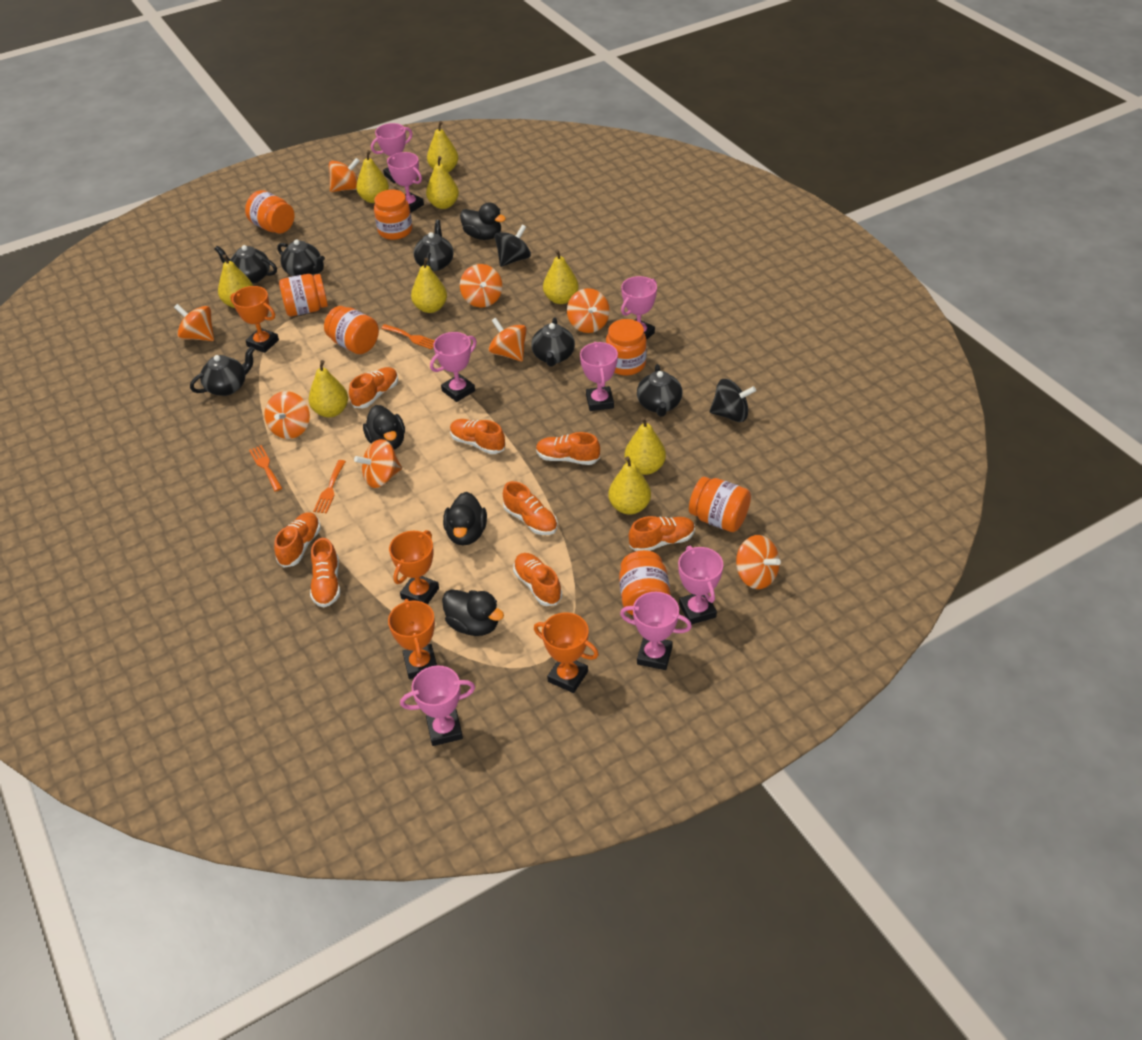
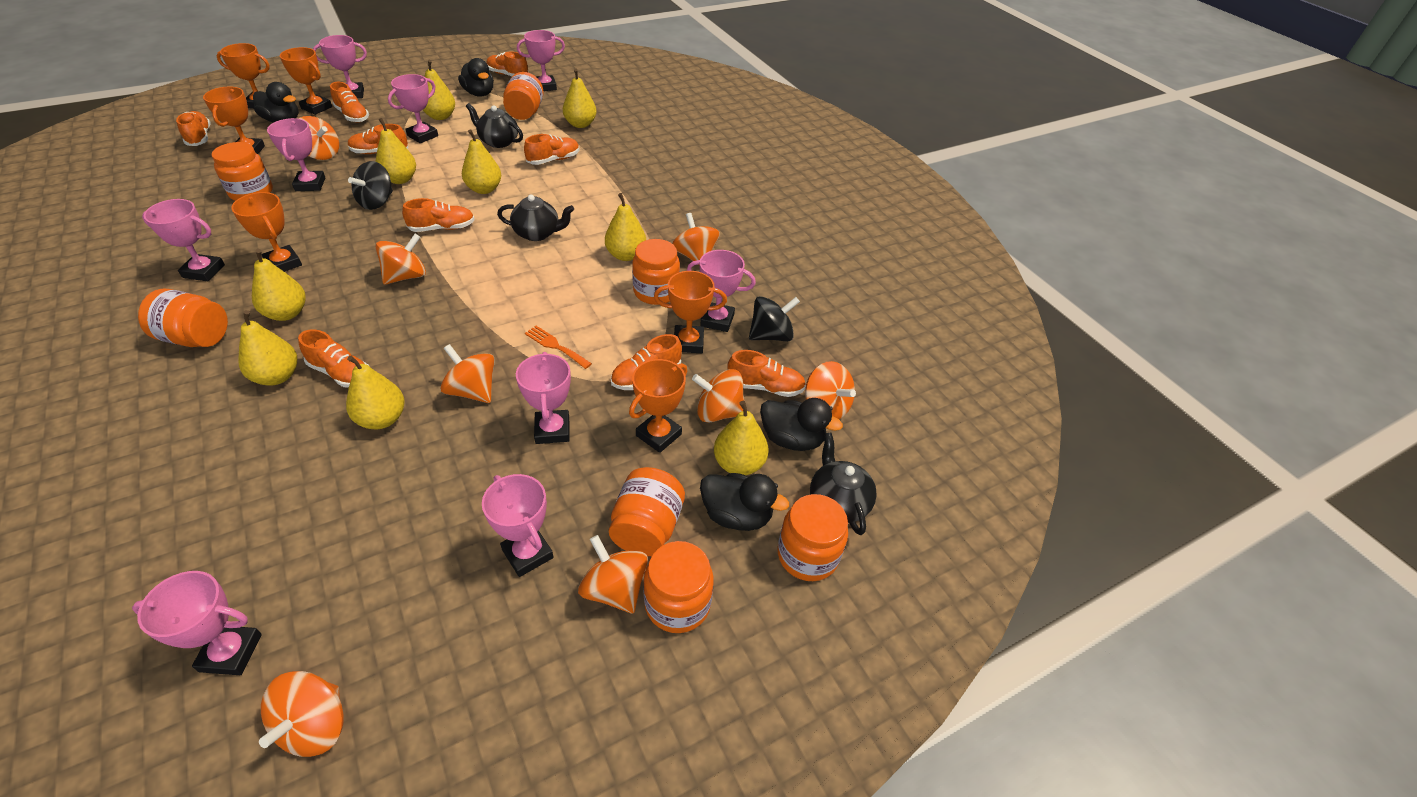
black teapot: [190,346,255,396] [214,245,277,284] [277,239,325,276] [414,220,454,271] [531,318,575,367] [637,364,682,417] = 6 -> [466,103,523,148] [497,194,574,241] [810,433,877,535] = 3
orange fork: [249,445,282,492] [313,460,346,513] [381,324,435,350] = 3 -> [525,326,592,369] = 1
orange shoe: [274,513,321,567] [310,538,340,607] [349,367,398,408] [450,419,505,454] [503,481,558,535] [513,553,562,606] [536,432,600,465] [629,516,695,551] = 8 -> [176,111,211,146] [298,329,369,388] [330,82,369,123] [348,124,409,154] [402,198,475,232] [487,52,528,77] [524,134,580,165] [611,334,682,390] [727,350,806,397] = 9
orange trophy: [230,286,279,353] [388,599,437,679] [389,530,439,605] [534,612,599,693] = 4 -> [203,87,265,154] [217,43,269,109] [231,192,302,272] [280,47,332,115] [629,359,687,453] [654,271,727,353] = 6
pink trophy: [371,123,413,183] [387,152,424,213] [400,666,475,746] [430,332,477,402] [580,342,618,411] [620,592,692,670] [621,276,657,340] [678,546,723,625] = 8 -> [132,571,262,675] [142,199,225,281] [267,118,325,191] [313,35,367,98] [388,74,438,143] [482,474,554,577] [516,352,571,444] [517,30,565,91] [687,250,756,332] = 9

